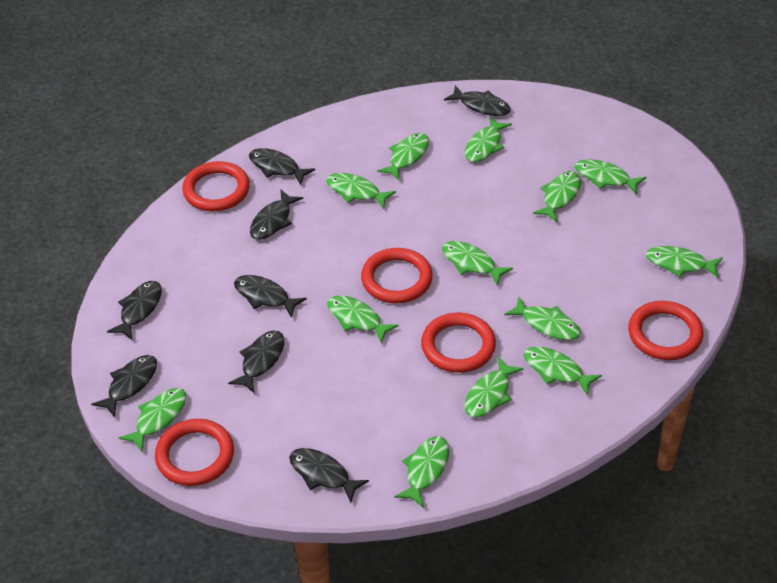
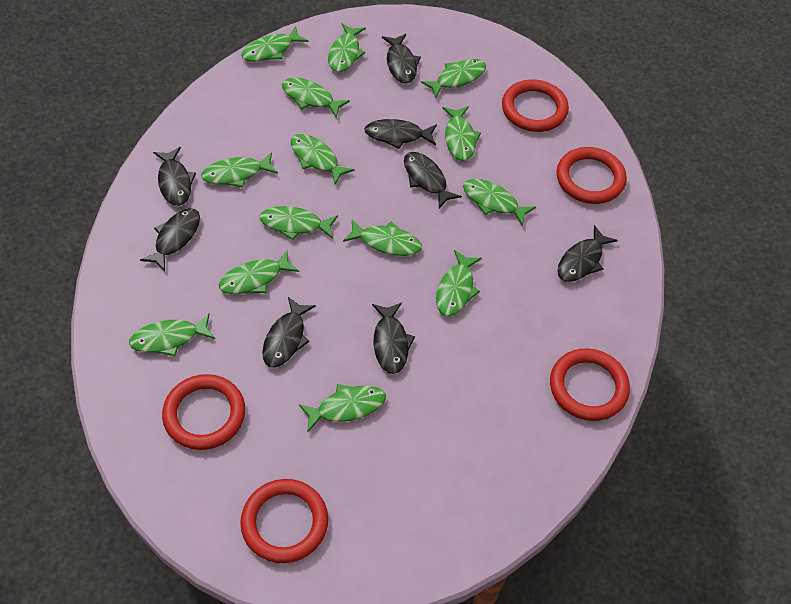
green fish: [119,388,187,452] [326,173,396,209] [327,295,399,343] [377,133,429,181] [394,436,449,508] [442,241,513,286] [465,116,512,162] [465,357,524,417] [504,297,581,340] [524,347,602,396] [533,171,581,223] [575,159,646,194] [646,246,723,278] = 13 -> [129,314,215,356] [201,152,278,187] [219,250,299,294] [241,26,308,62] [260,206,338,240] [282,78,350,118] [291,134,354,184] [299,384,386,432] [328,23,366,72] [343,220,422,256] [421,59,486,98] [436,250,482,316] [443,106,481,161] [463,179,536,226] = 14

